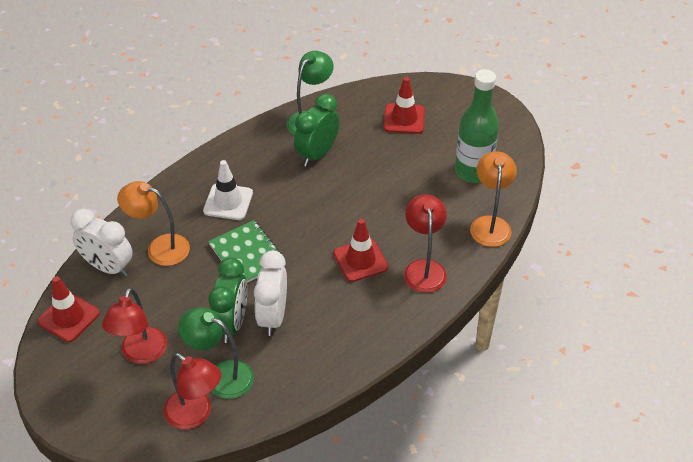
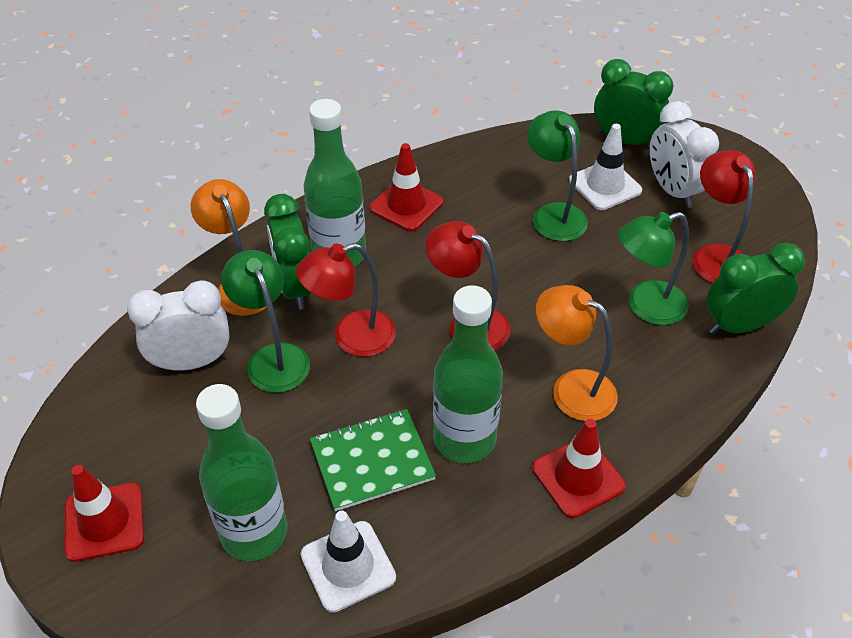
green bottle: [455,69,499,183] = 1 -> [196,384,288,561] [303,99,366,267] [433,285,503,463] = 3
green clock: [208,257,247,343] [294,94,340,167] = 2 -> [264,194,311,310] [594,59,674,149] [706,243,805,335] = 3
green lamp: [178,307,254,399] [286,51,334,135] = 2 -> [221,250,310,393] [527,110,588,241] [618,212,689,325] = 3
white traffic cone: [203,160,253,220] = 1 -> [301,511,396,613] [569,124,642,210] = 2

